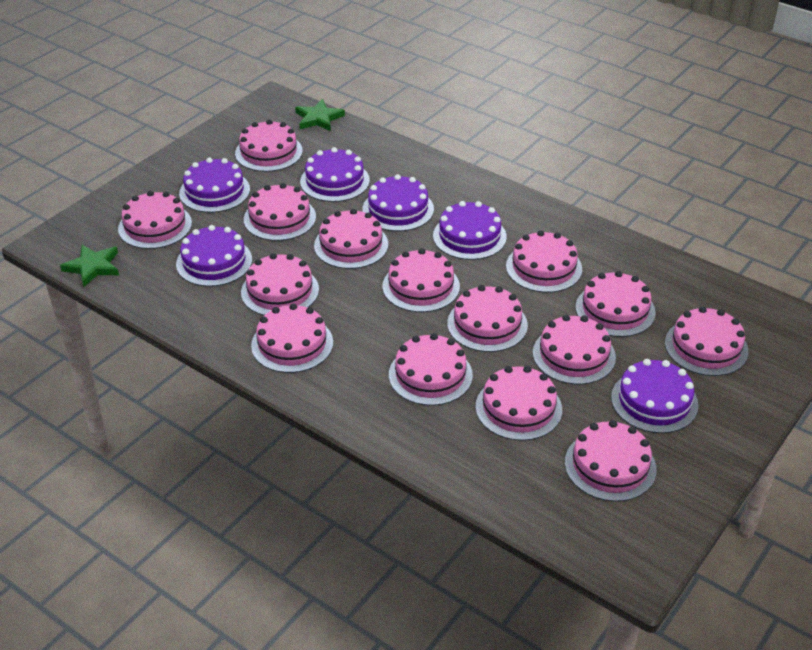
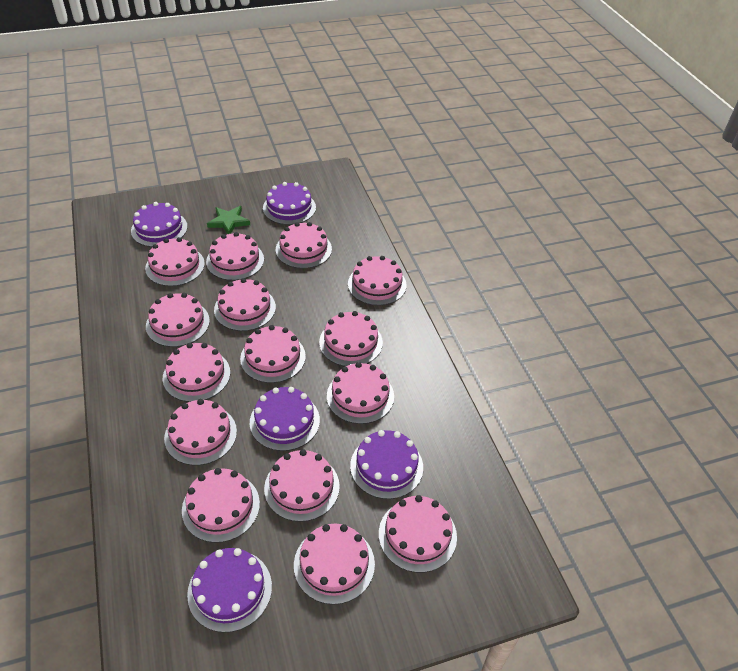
green star: [60,245,119,287] [295,99,345,131] = 2 -> [207,206,250,234] = 1
purple cake: [176,225,252,287] [179,158,250,213] [300,147,370,202] [362,174,434,231] [433,201,507,260] [611,359,699,433] = 6 -> [131,202,187,247] [187,548,272,633] [250,387,320,451] [263,182,316,225] [350,430,423,499] = 5

